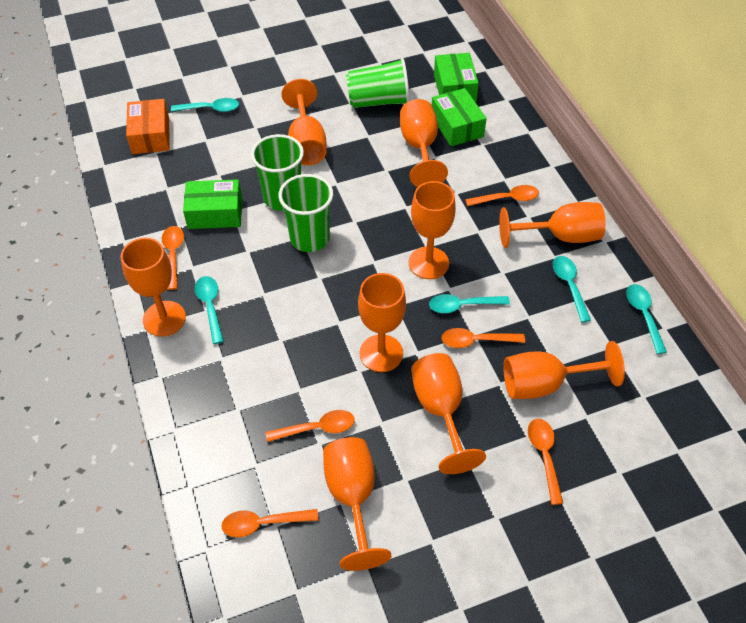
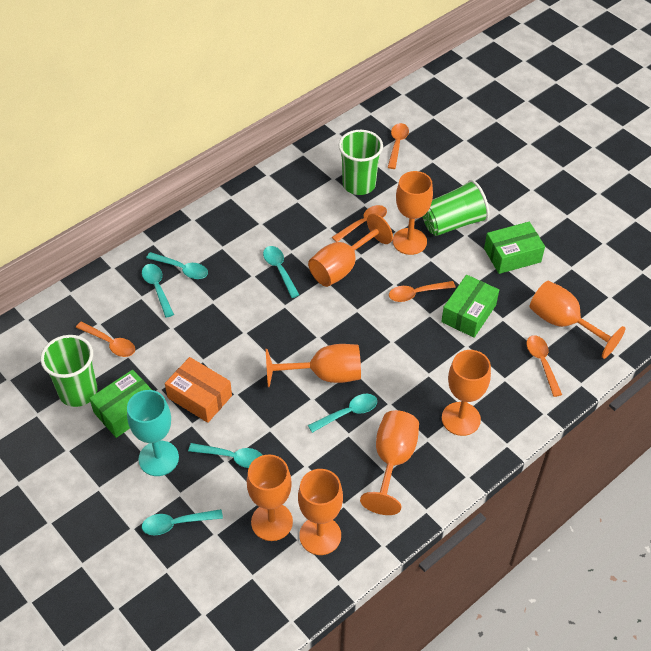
orange goblet: [121,238,186,337] [281,79,327,165] [323,437,392,571] [358,273,406,372] [400,99,448,187] [409,181,456,279] [411,353,486,474] [499,202,606,248] [503,341,625,399] = 9 -> [247,455,293,541] [266,344,361,387] [298,469,343,555] [308,213,393,287] [360,410,419,515] [393,171,433,255] [442,350,491,436] [530,281,626,359] = 8
orange spoon: [162,226,184,290] [221,509,318,537] [265,410,355,442] [441,328,525,348] [465,185,539,206] [528,419,563,505] = 6 -> [76,321,135,357] [332,205,387,242] [388,123,409,169] [389,281,456,302] [526,335,562,397] = 5
turquoise goblet: none = 0 -> [127,390,179,476] = 1
turquoise spoon: [171,98,239,112] [195,276,224,344] [429,294,510,313] [553,256,591,322] [627,284,667,354] = 5 -> [142,264,174,318] [142,509,223,535] [146,252,208,279] [188,443,262,468] [263,246,299,298] [308,394,377,433] = 6

